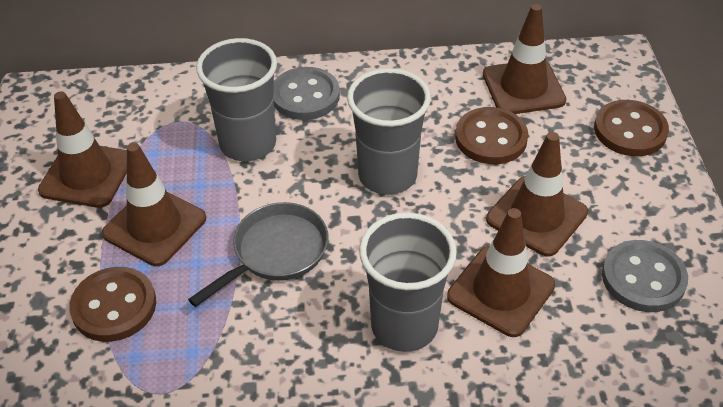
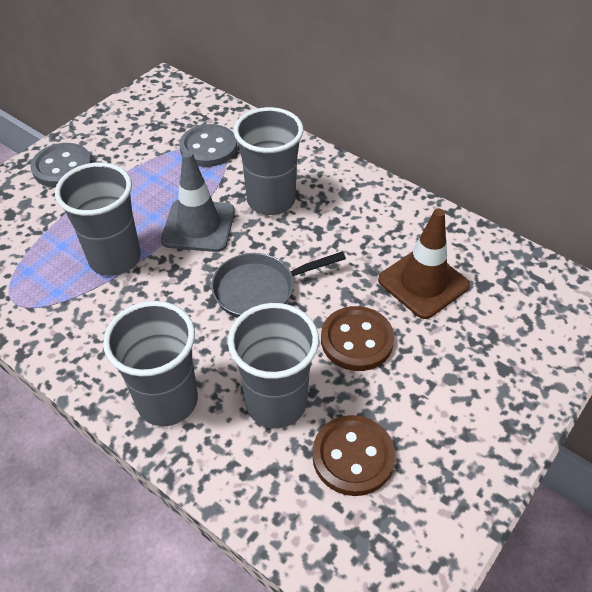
brown button: [69,267,156,342] [455,107,528,164] [594,100,669,156] = 3 -> [312,415,395,496] [321,306,394,371] = 2
brown traffic cone: [38,91,127,208] [102,143,206,266] [447,208,555,337] [483,4,566,114] [486,132,588,257] = 5 -> [378,209,469,319] = 1
grey cup: [196,38,277,161] [347,68,431,195] [359,213,457,352] = 3 -> [55,162,141,276] [103,301,198,426] [228,303,319,428] [234,107,304,215] = 4
grey traffic cone: none = 0 -> [161,151,235,252] = 1

